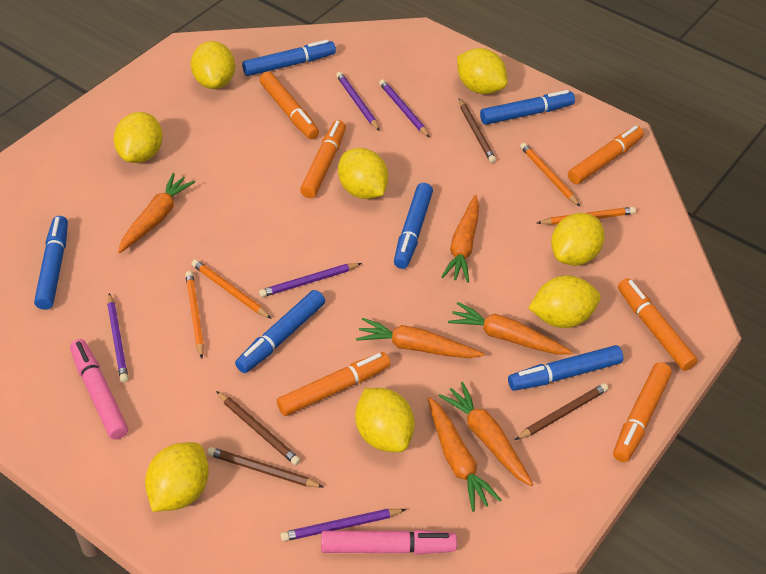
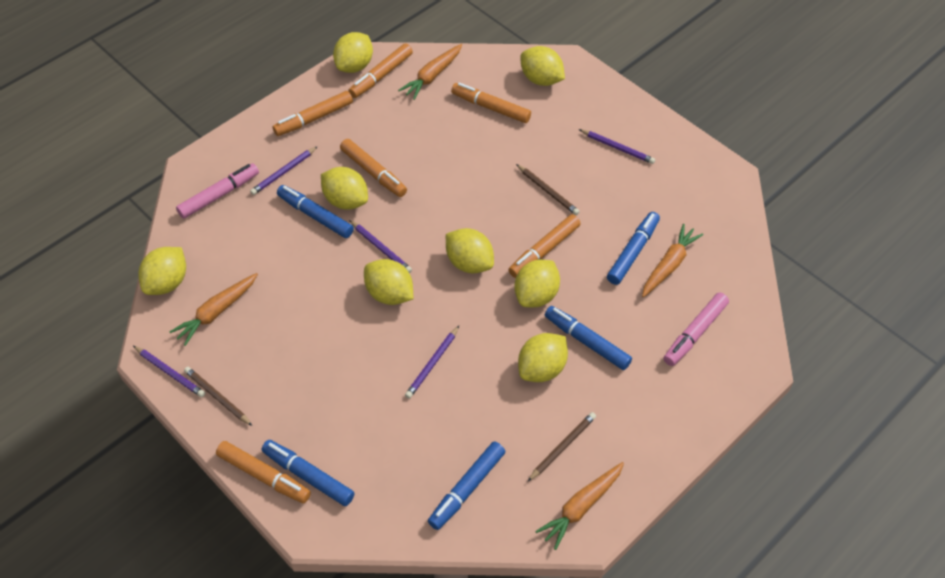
blue marker: [34,216,68,310] [235,290,325,373] [242,40,336,76] [394,183,433,269] [480,90,575,125] [508,345,623,391] = 6 -> [262,440,355,506] [277,185,354,238] [428,441,506,530] [545,306,632,370] [607,212,660,285] = 5
brown pencil: [207,447,323,488] [216,391,301,465] [459,98,496,163] [515,383,608,440] = 4 -> [184,367,252,426] [516,164,580,215] [527,412,596,482] = 3
orange carrot: [118,173,195,253] [356,318,484,358] [427,397,501,512] [439,382,533,486] [441,195,479,283] [448,302,573,355] = 6 -> [170,273,258,346] [398,44,462,100] [535,462,624,550] [642,224,703,297] = 4
orange pencil: [185,271,204,359] [191,259,272,319] [520,143,580,206] [537,207,636,225] = 4 -> none = 0

